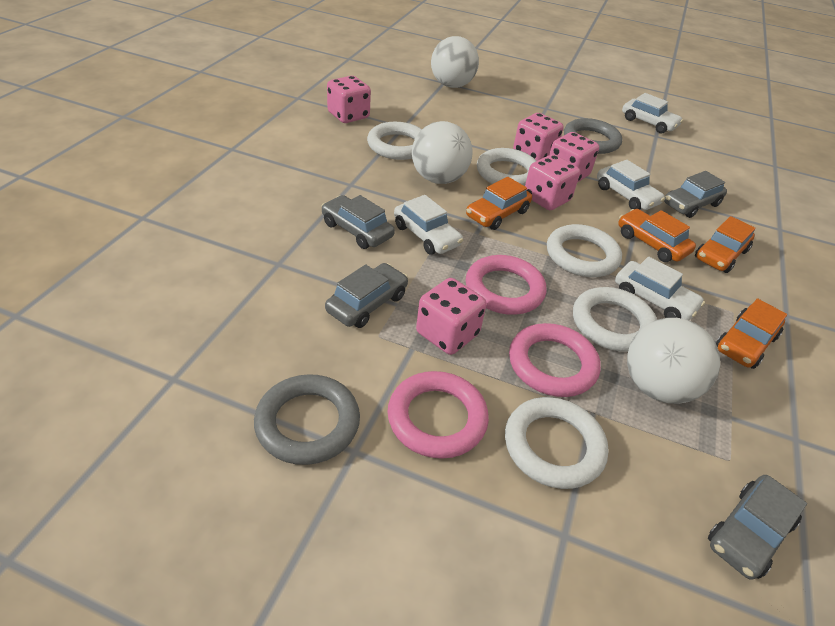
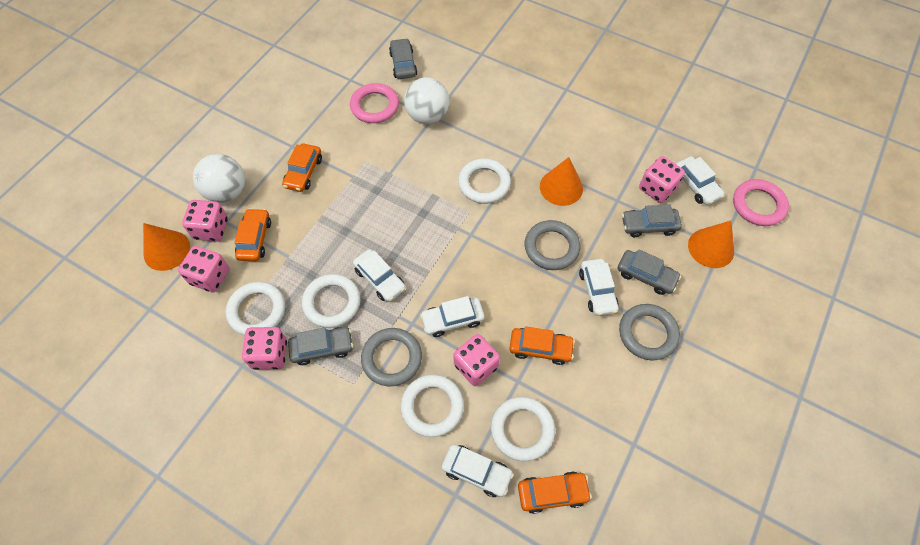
grey ring: [254,374,360,465] [564,118,622,154] = 2 -> [361,328,422,386] [525,220,580,270] [619,304,680,360] = 3
orange cone: none = 0 -> [143,223,190,271] [540,157,583,206] [688,221,734,268] = 3
pink ring: [387,371,489,459] [466,255,547,315] [509,323,601,397] = 3 -> [350,83,399,123] [733,179,789,226] = 2
white ball: [412,121,473,184] [431,36,479,88] [627,318,720,404] = 3 -> [193,154,245,203] [404,77,449,124] = 2
white car: [394,195,463,255] [597,160,665,210] [615,256,705,320] [622,93,683,134] = 4 -> [353,249,406,302] [420,296,485,337] [442,444,514,497] [579,259,619,316] [676,156,725,205] = 5

